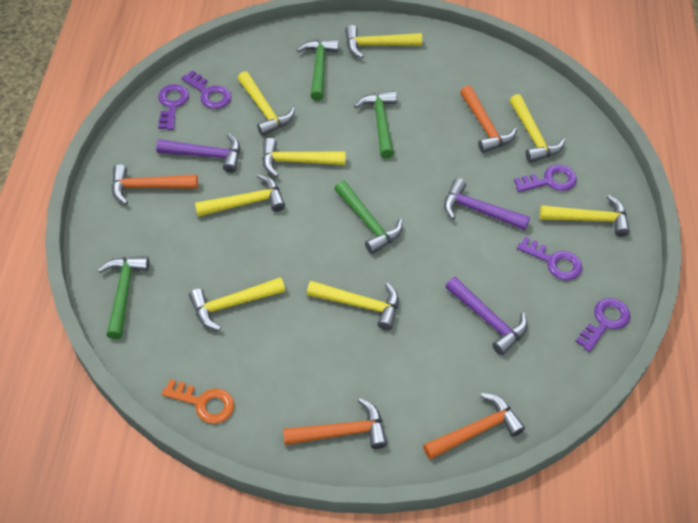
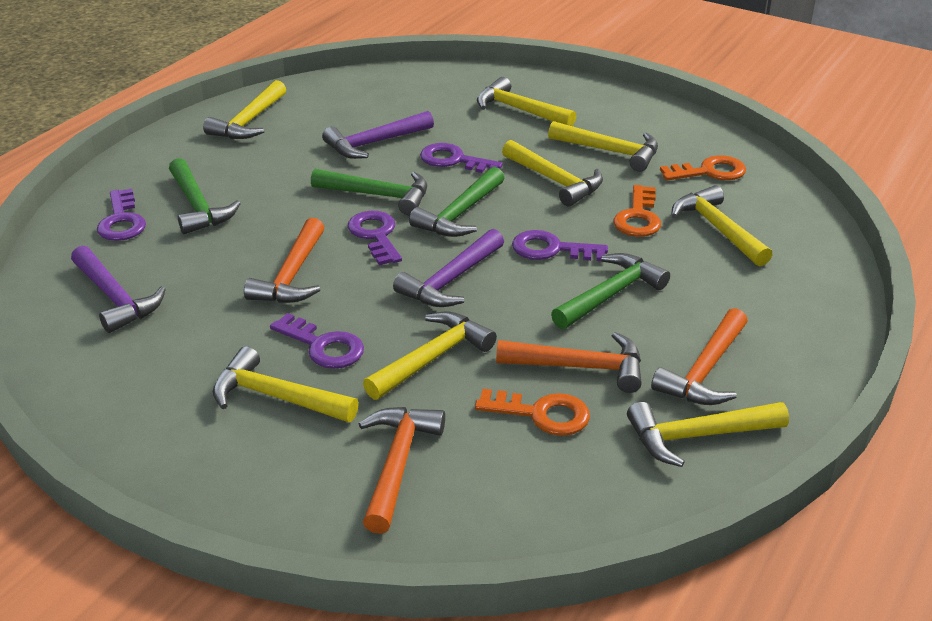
orange key: [162,379,234,424] = 1 -> [475,389,590,436] [613,185,661,237] [660,155,746,181] = 3

